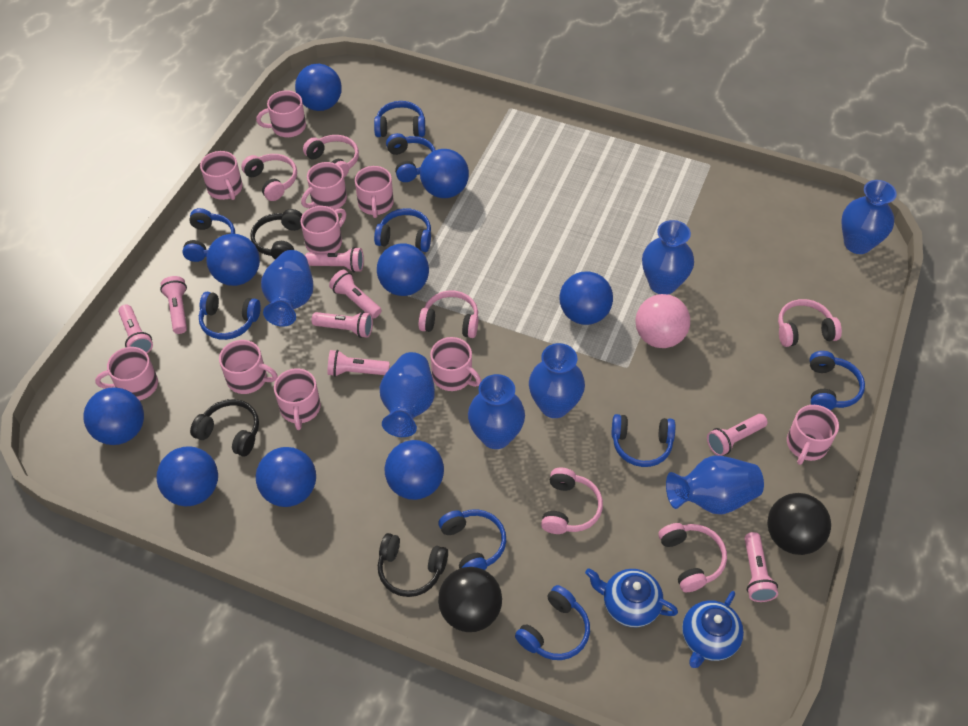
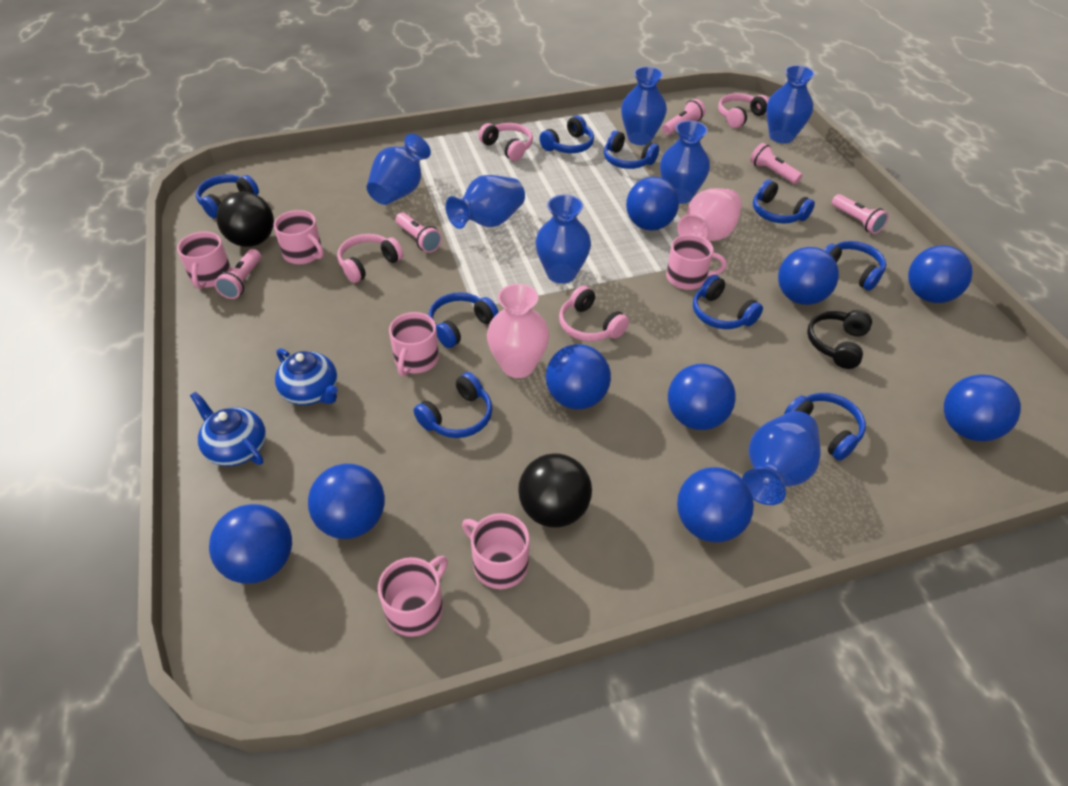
black headphones: [190,399,259,457] [250,209,303,259] [378,533,448,597] = 3 -> [807,310,872,369] = 1
pink ball: [635,294,690,348] = 1 -> none = 0
pink flashlight: [118,304,153,353] [160,276,187,334] [305,247,364,272] [312,312,373,338] [327,350,390,377] [329,270,382,318] [707,414,768,456] [745,532,778,602] = 8 -> [214,249,261,299] [396,213,442,253] [662,99,706,135] [750,143,802,184] [832,194,889,234] = 5
pink headphones: [241,154,297,201] [303,135,359,178] [419,290,478,338] [541,467,603,534] [659,523,727,592] [778,299,842,347] = 6 -> [337,234,403,283] [478,123,533,161] [559,285,629,341] [718,93,769,128] = 4
pink mug: [95,347,158,401] [200,151,243,200] [219,340,278,394] [256,90,306,137] [274,368,321,430] [301,162,347,210] [301,206,346,253] [355,166,394,218] [430,337,481,391] [787,405,839,465] = 10 -> [177,232,232,289] [274,210,324,264] [378,556,448,637] [389,312,439,376] [462,513,529,589] [666,234,727,290] = 6
pink vase: none = 0 -> [487,284,549,378] [677,188,742,241] = 2

